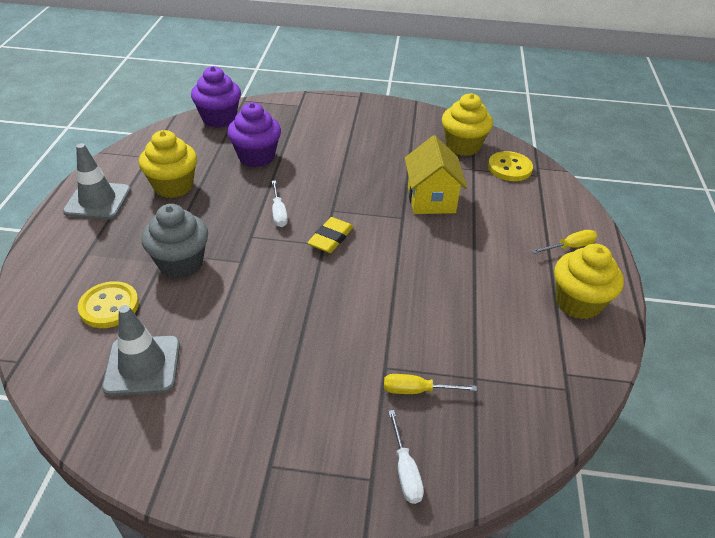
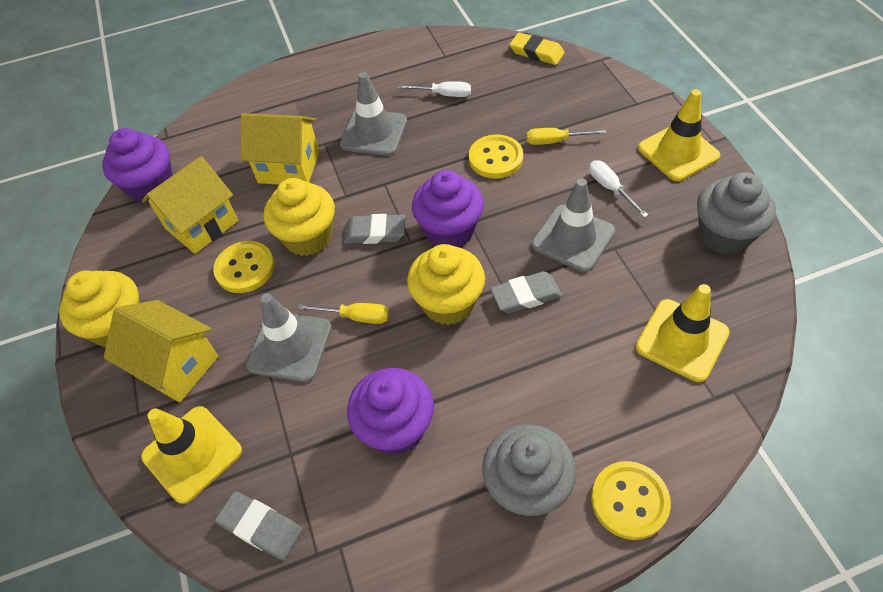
grey cupcake: [141,204,208,278] = 1 -> [482,424,576,517] [697,172,776,255] = 2
grey eraser: none = 0 -> [215,491,302,560] [344,214,405,244] [490,271,562,313] = 3
grey traffic cone: [63,143,131,220] [102,305,180,396] = 2 -> [246,293,332,382] [340,72,407,156] [532,178,615,272] = 3
purple cupcake: [191,66,241,128] [227,102,281,167] = 2 -> [102,128,173,203] [347,368,434,455] [412,170,484,247] = 3
yellow button: [78,281,139,328] [488,151,533,181] = 2 -> [213,241,275,293] [469,134,523,179] [591,461,671,540] = 3
yellow house: [405,135,467,214] = 1 -> [104,300,218,402] [142,156,238,254] [241,113,319,185] = 3
yellow traffic cone: none = 0 -> [141,406,242,504] [635,284,730,382] [638,89,720,181] = 3

